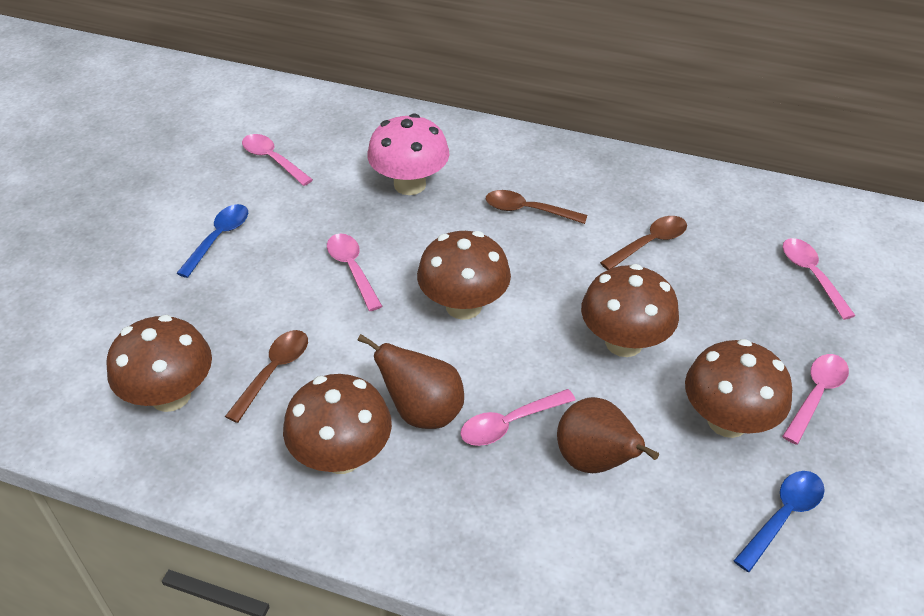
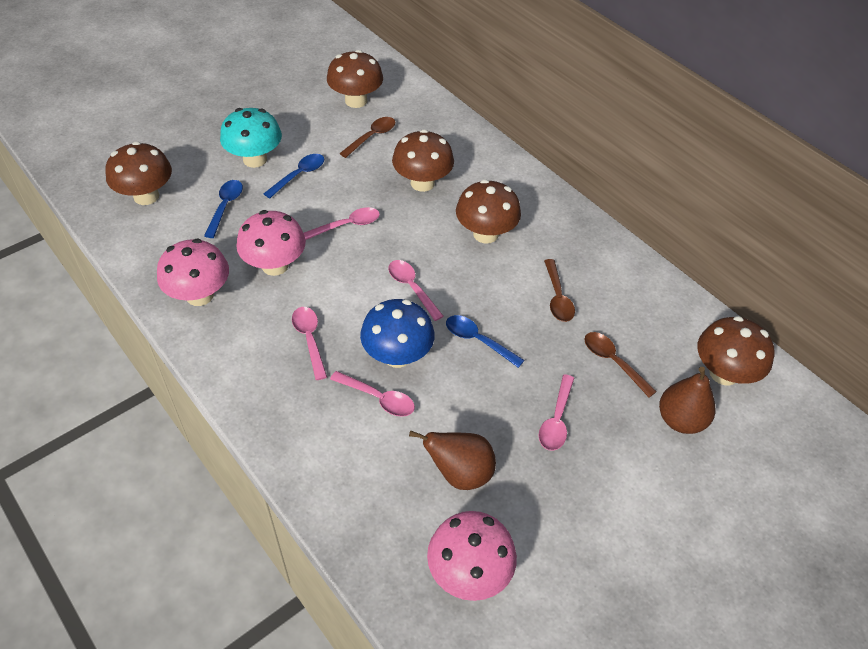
blue mushroom: none = 0 -> [360,299,435,368] = 1
blue spoon: [177,204,248,278] [734,471,825,572] = 2 -> [204,180,243,238] [263,154,324,199] [446,315,524,368] = 3
pink mushroom: [367,114,449,195] = 1 -> [157,239,229,306] [236,210,306,276] [427,511,517,601] = 3
turquoise mushroom: none = 0 -> [220,108,282,168] = 1

